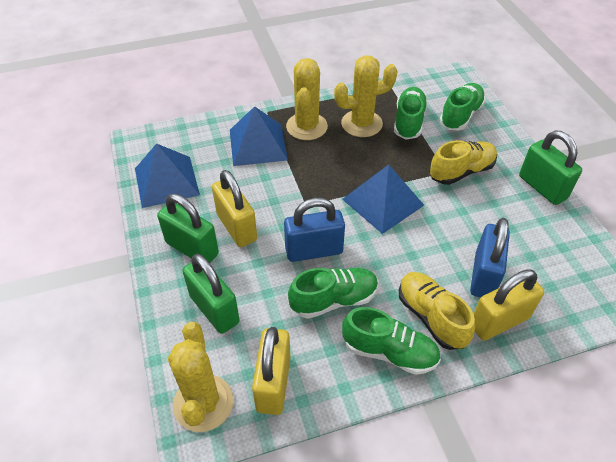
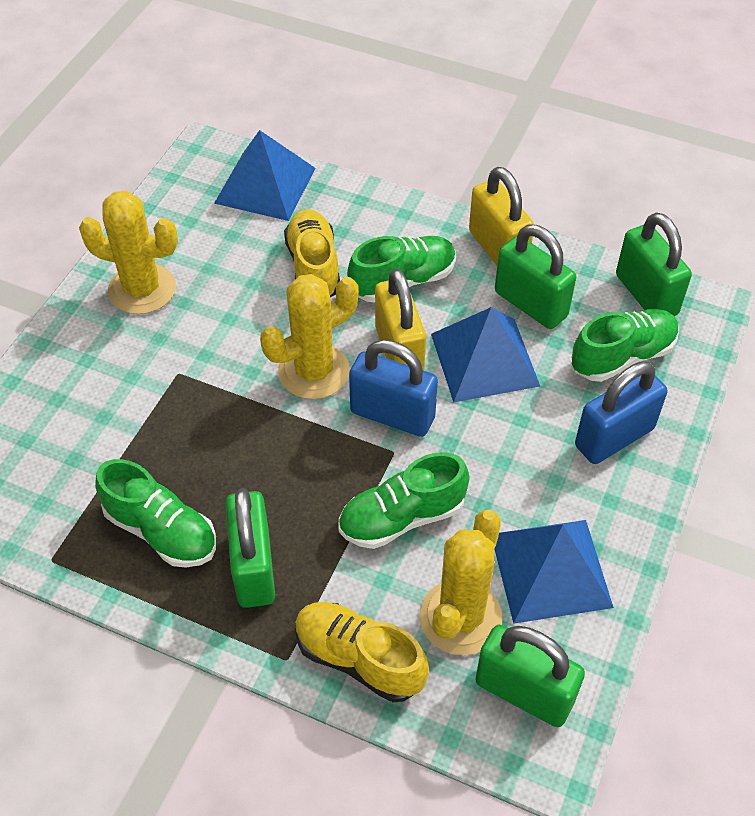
green padlock: [157,194,219,263] [182,254,240,334] [519,131,582,205] = 3 -> [226,488,275,608] [475,625,585,727] [495,225,576,329] [616,212,692,316] = 4
yellow padlock: [212,170,257,247] [252,327,290,415] [473,269,544,341] = 3 -> [375,269,426,371] [469,167,534,265] = 2

